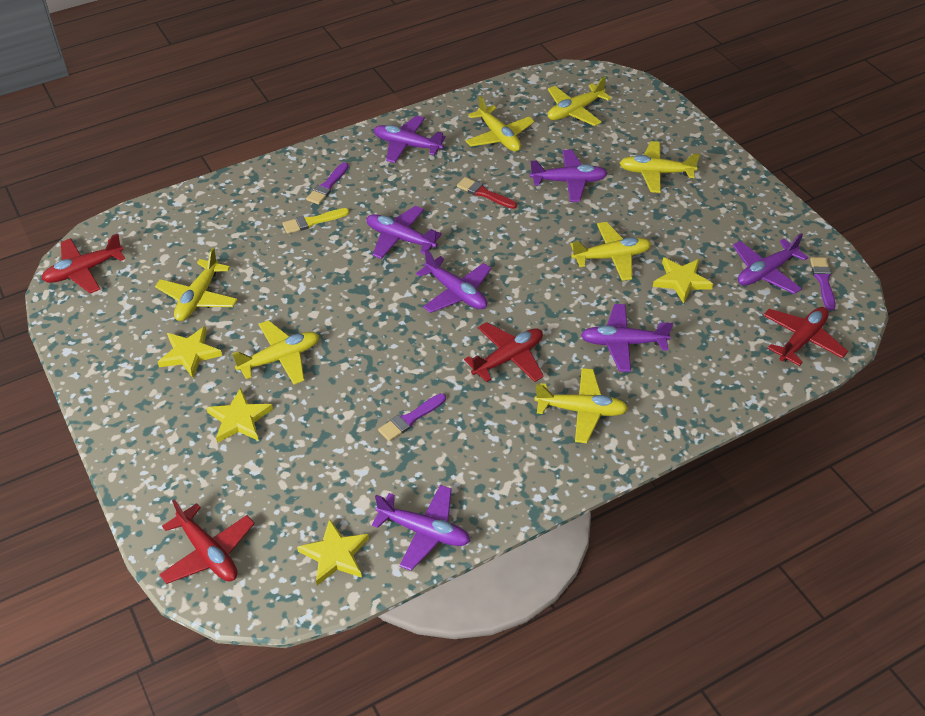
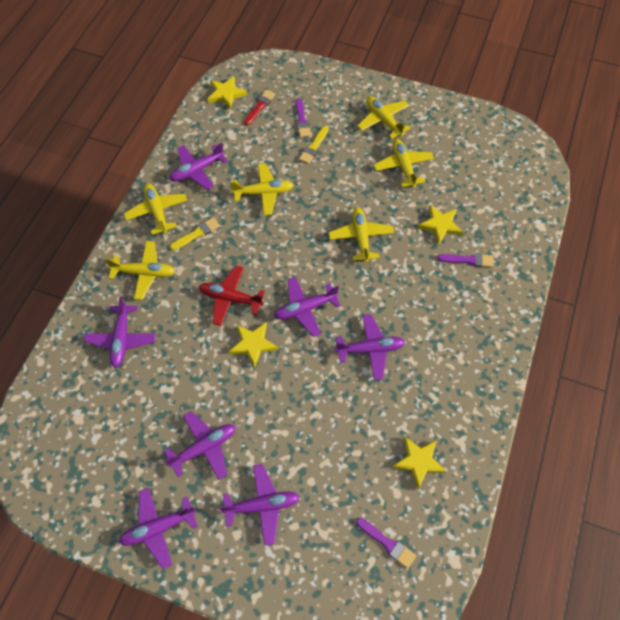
red plane: [42,233,125,293] [159,499,255,584] [464,322,544,382] [763,307,848,366] = 4 -> [199,266,265,326] = 1
yellow brush: [282,208,349,234] = 1 -> [170,217,220,250] [299,126,329,164] = 2
yellow plane: [155,247,238,321] [232,320,319,385] [465,95,534,152] [534,368,629,443] [547,77,611,126] [570,222,651,281] [619,141,700,193] = 7 -> [105,241,175,300] [124,184,187,235] [230,163,294,215] [328,207,394,263] [357,96,411,139] [373,139,434,188] = 6

